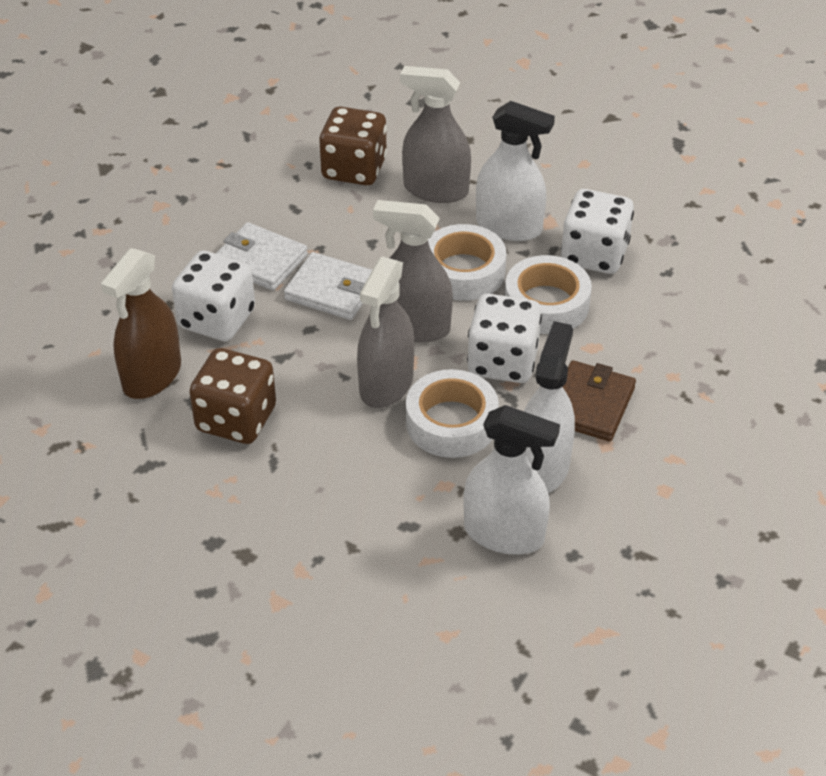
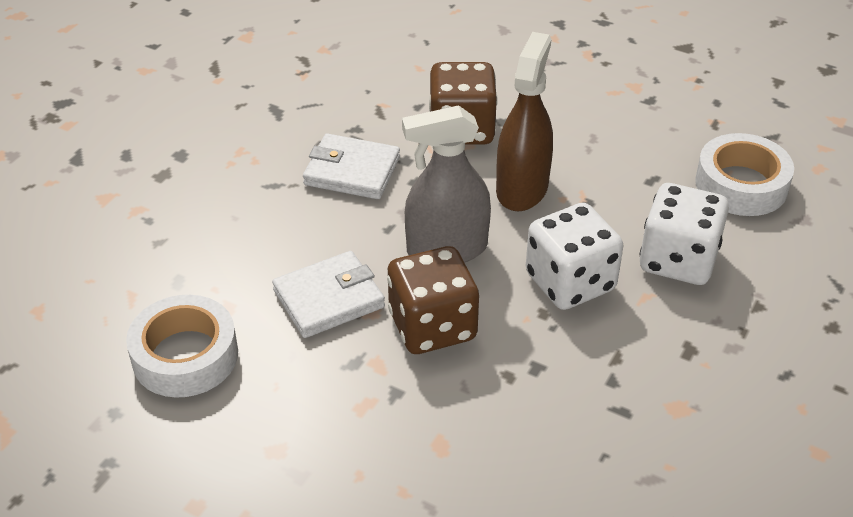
brown wallet: [563,360,636,441] = 1 -> none = 0
grey spray bottle: [357,256,414,408] [373,200,453,343] [400,66,471,203] = 3 -> [402,105,491,263] = 1
white dice: [172,251,255,341] [467,294,542,383] [561,189,634,274] = 3 -> [526,203,624,310] [639,183,729,285] = 2
white spray bottle: [463,405,560,555] [476,101,555,241] [524,321,575,493] = 3 -> none = 0
white tape: [406,369,499,458] [428,224,506,301] [505,255,592,334] = 3 -> [126,295,238,398] [695,133,794,216] = 2

